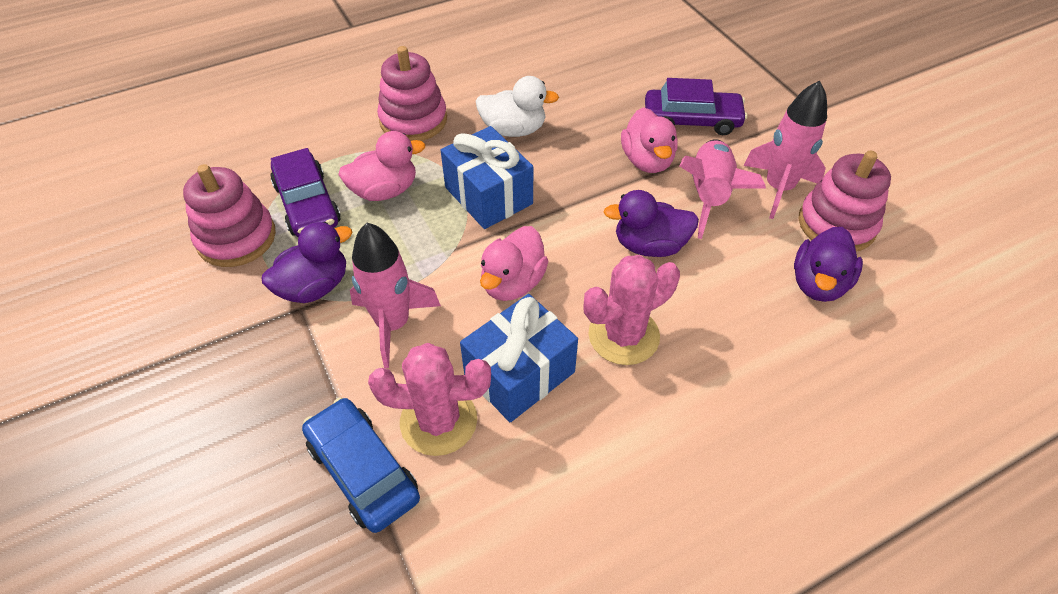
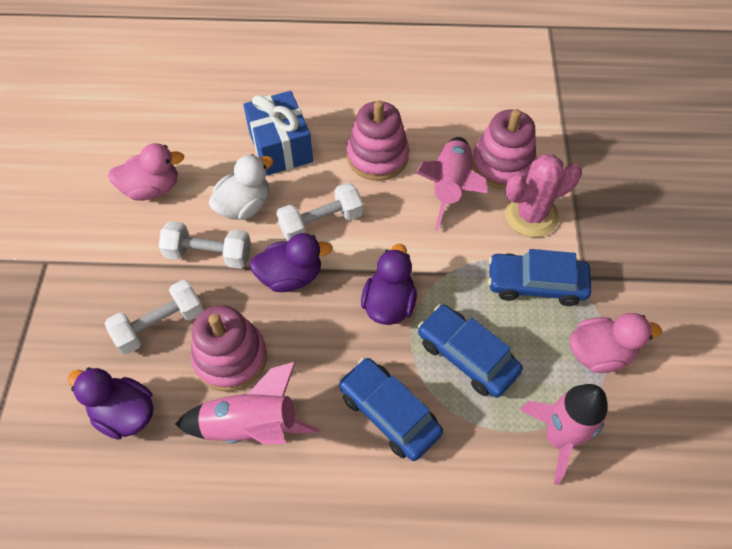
blue car: [302,398,420,533] = 1 -> [339,358,443,461] [418,305,523,398] [488,249,592,306] = 3
blue gift: [441,126,533,229] [460,294,578,422] = 2 -> [243,91,313,176] = 1
pink cactus: [368,343,491,456] [583,255,680,365] = 2 -> [505,154,582,237] = 1
pink duck: [338,131,425,201] [480,226,548,301] [621,107,678,173] = 3 -> [108,143,184,201] [570,313,662,373] = 2
purple car: [271,148,340,237] [645,78,747,135] = 2 -> none = 0
white dumbbell: none = 0 -> [105,280,204,355] [159,221,251,269] [276,183,363,241] = 3

